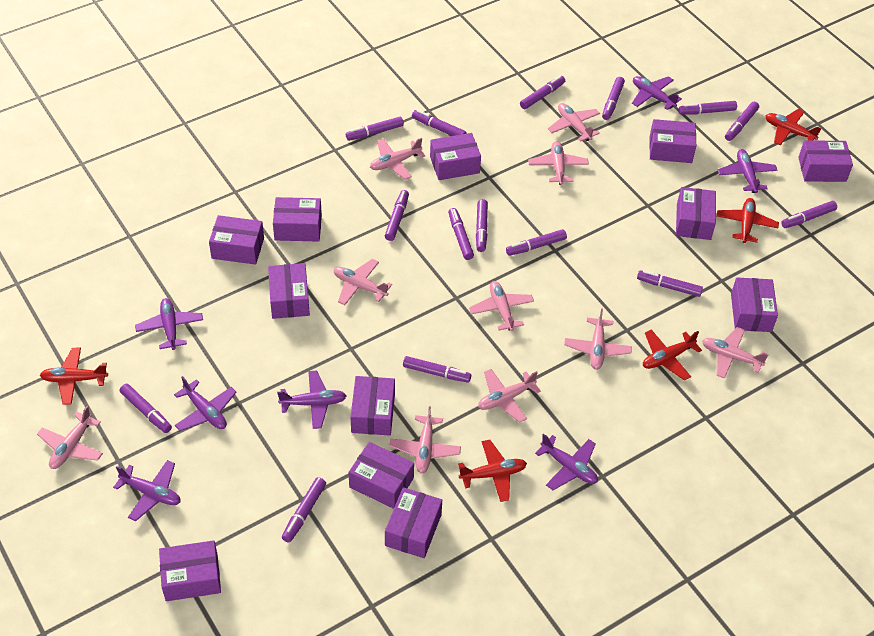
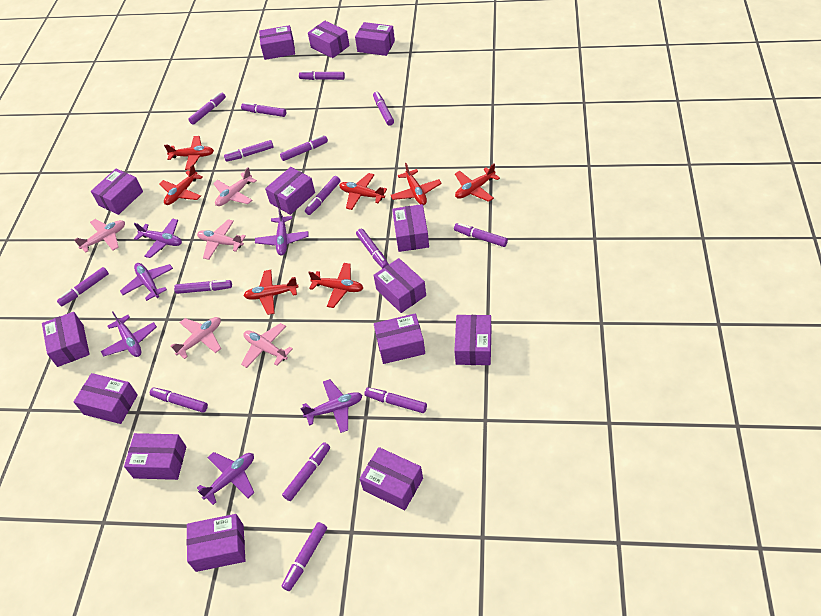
pink plane: [37,406,103,469] [334,259,392,305] [370,138,425,180] [389,406,461,474] [469,281,534,331] [478,369,541,423] [528,141,589,185] [548,103,600,142] [564,308,632,370] [702,327,768,379] = 10 -> [74,219,125,253] [170,317,221,359] [197,219,246,260] [213,167,257,206] [241,323,293,368] = 5
purple box: [159,540,221,601] [209,215,264,265] [268,263,310,319] [273,197,322,242] [349,442,414,509] [351,376,395,435] [385,487,442,558] [430,133,481,180] [649,119,696,163] [676,187,716,240] [731,277,778,332] [798,140,853,182] = 12 -> [42,312,90,367] [74,373,138,424] [91,169,143,215] [124,433,186,480] [187,514,245,572] [259,25,295,60] [265,167,315,215] [308,21,350,58] [355,22,395,56] [360,447,423,510] [374,258,426,313] [374,313,425,364] [392,204,429,252] [454,315,491,365] = 14
purple plane: [113,460,181,521] [135,298,203,350] [174,376,237,431] [277,371,346,429] [535,434,598,490] [632,76,682,110] [718,149,778,193] = 7 -> [101,312,157,357] [120,263,173,301] [134,218,182,258] [197,452,254,505] [255,208,308,255] [300,379,362,433] = 6
red plane: [40,348,108,405] [458,440,527,502] [643,329,702,381] [716,198,779,243] [765,109,821,145] = 5 -> [159,164,203,205] [164,136,214,170] [244,270,299,315] [308,263,363,308] [339,173,387,210] [390,163,442,205] [455,163,500,202] = 7

